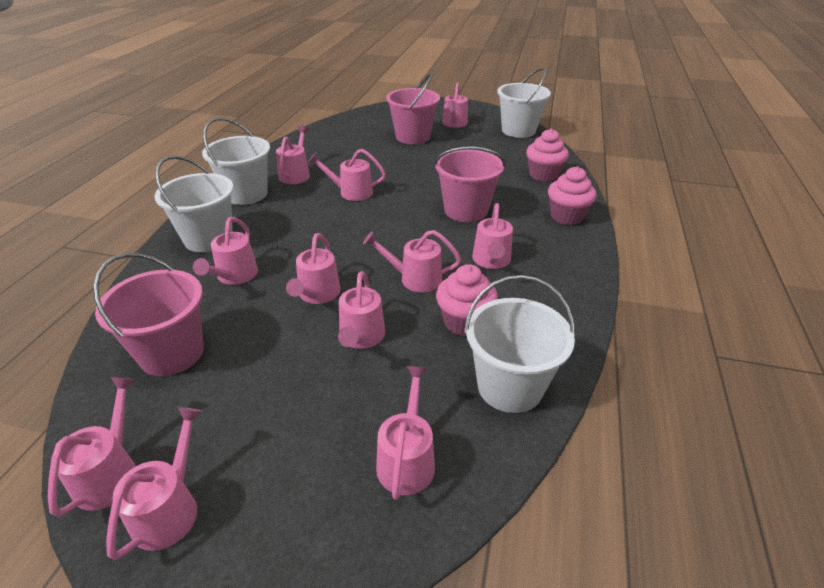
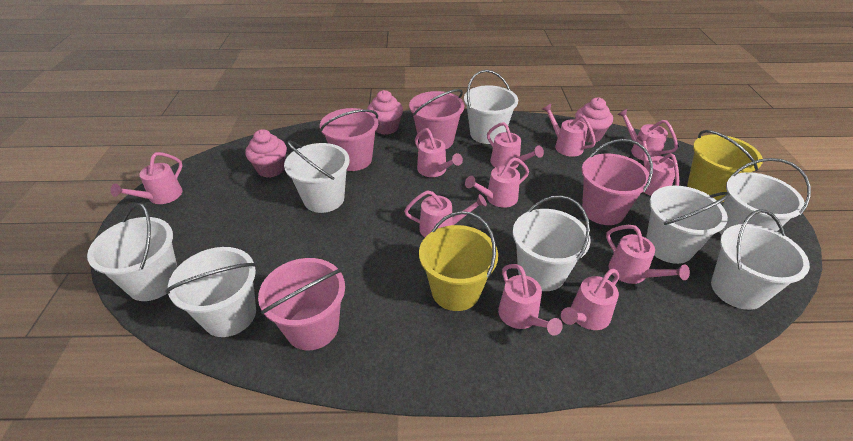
pink bucket: [93,253,204,376] [386,73,440,144] [434,146,506,222] = 3 -> [258,258,345,350] [320,108,378,171] [409,89,464,149] [582,139,653,225] = 4
white bucket: [155,156,234,252] [202,117,270,205] [464,275,575,413] [497,68,551,138] = 4 -> [87,203,177,301] [165,247,257,337] [284,141,350,213] [464,70,518,144] [513,195,591,291] [646,186,730,264] [711,210,810,310] [719,158,811,235] = 8
yellow bucket: none = 0 -> [419,211,498,311] [687,130,763,202] = 2

